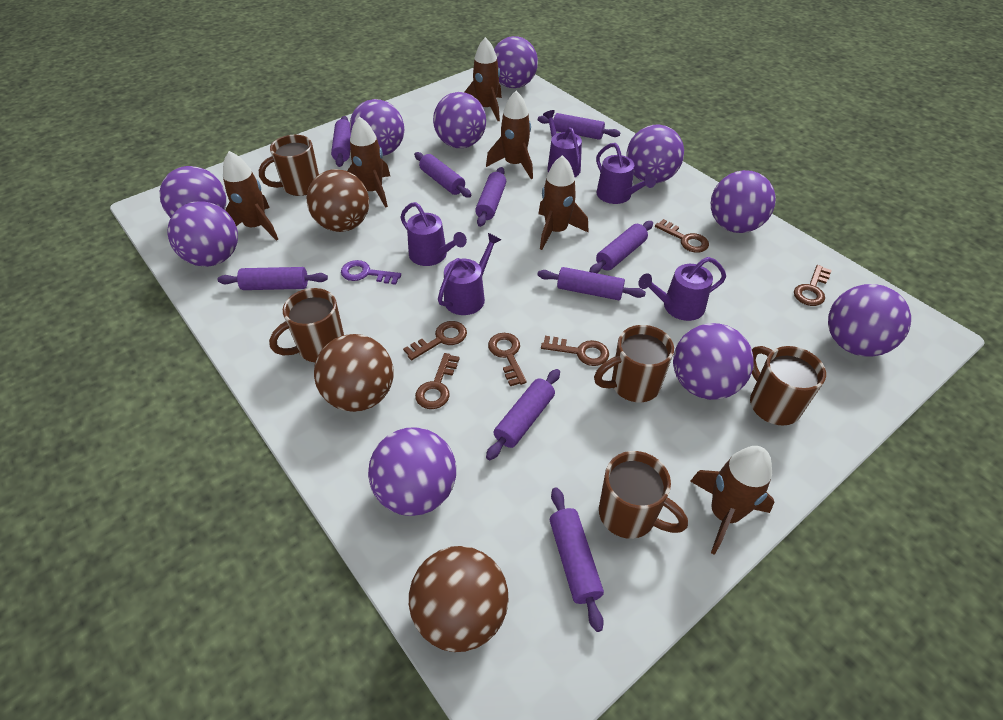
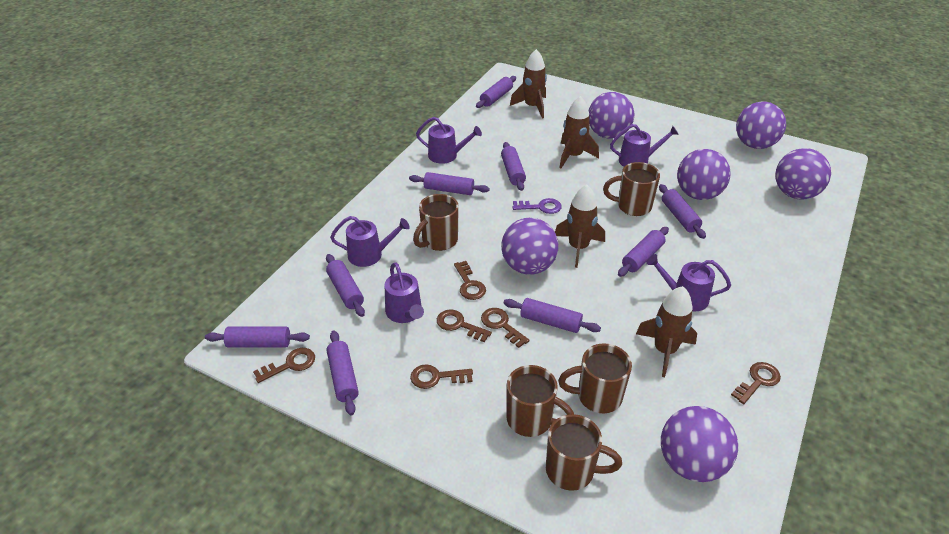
brown ball: [306,169,369,232] [314,334,393,412] [409,546,509,652] = 3 -> none = 0
brown rocket: [223,151,278,241] [347,116,390,208] [464,37,502,121] [486,91,533,179] [539,155,589,250] [690,446,774,555] = 6 -> [510,49,547,119] [555,185,605,268] [559,96,599,168] [636,286,697,377] = 4
purple ball: [160,166,226,218] [167,201,238,267] [350,99,404,156] [368,427,456,516] [433,92,486,148] [494,36,538,88] [626,125,684,183] [673,323,754,400] [711,170,776,233] [828,284,911,357] = 10 -> [501,218,558,275] [589,92,634,138] [661,406,738,482] [677,149,731,200] [736,102,786,149] [775,148,831,200] = 6

